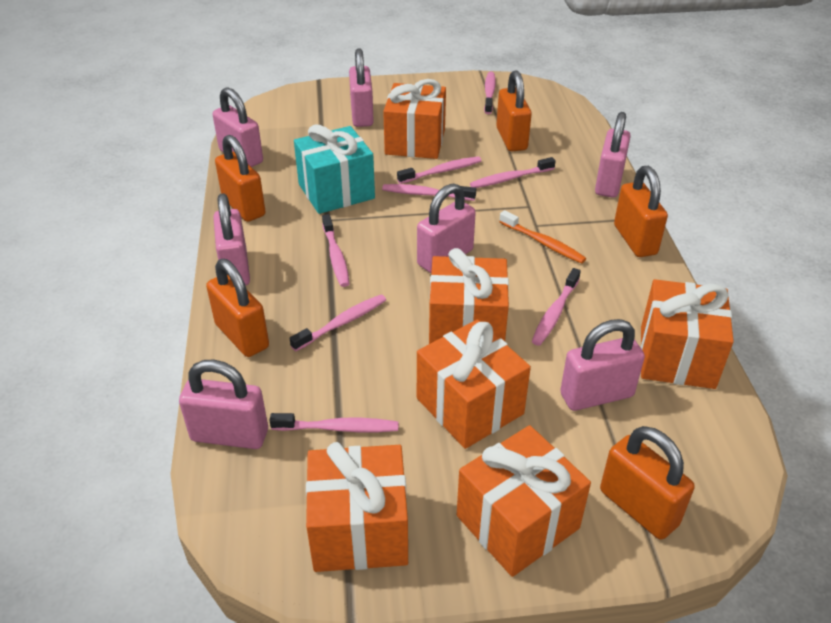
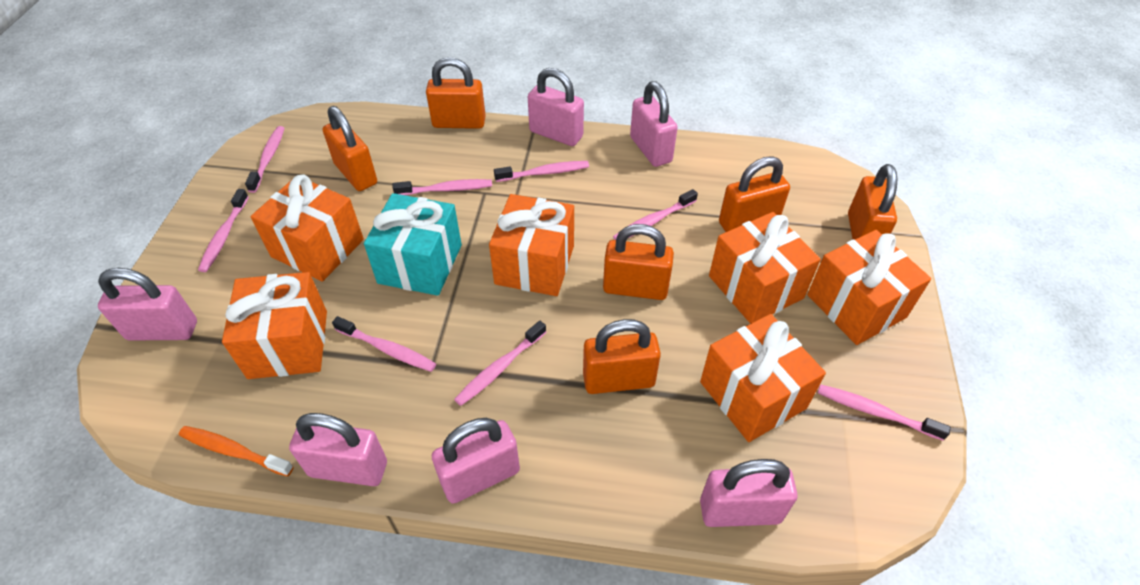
orange padlock: [206,259,269,357] [215,135,266,222] [496,70,532,151] [600,426,695,540] [614,166,668,257] = 5 -> [323,106,377,191] [426,57,486,129] [583,319,661,394] [603,224,674,300] [719,156,790,232] [848,164,897,240] = 6
pink padlock: [179,360,268,449] [212,87,263,167] [213,193,250,286] [349,48,374,127] [417,184,476,273] [560,319,645,411] [595,112,631,198] = 7 -> [98,268,197,341] [289,413,387,486] [432,418,520,504] [528,68,584,146] [630,81,678,167] [700,459,798,527] = 6

